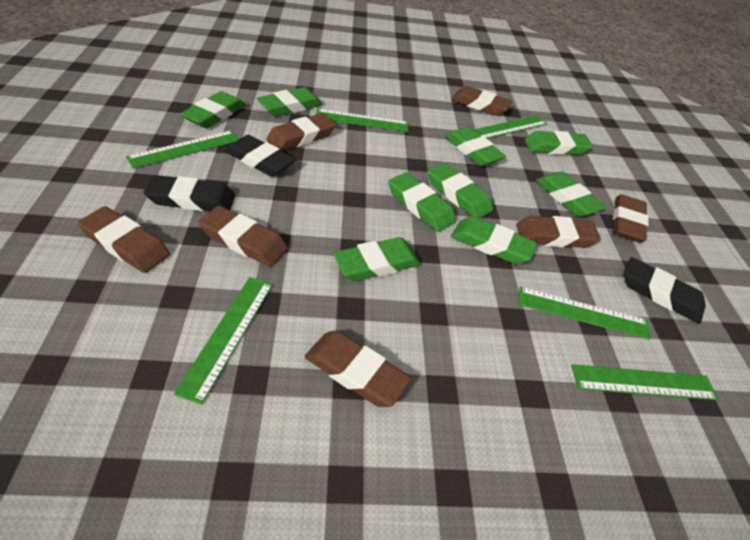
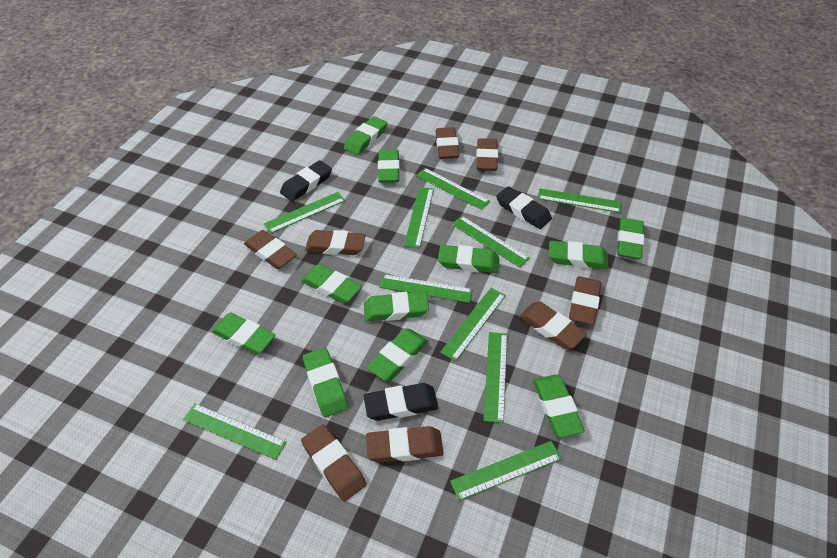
brown eraser: [78,206,170,273] [199,206,288,267] [266,113,336,151] [305,330,411,407] [451,86,512,115] [516,216,601,248] [613,194,649,243] = 7 -> [244,230,297,269] [301,425,367,501] [305,230,366,255] [366,426,443,463] [435,127,460,159] [476,138,498,171] [519,302,587,349] [569,276,601,325] = 8
green eraser: [180,91,245,128] [257,87,323,117] [333,237,421,281] [388,172,456,232] [427,163,493,219] [445,127,506,166] [451,216,537,264] [525,131,593,155] [536,171,606,217] = 9 -> [212,312,275,355] [301,264,362,304] [303,348,348,417] [344,116,387,155] [364,292,429,321] [367,328,428,381] [378,149,400,183] [438,245,499,273] [533,375,585,437] [549,241,609,270] [617,218,644,259] = 11
green ruler: [126,130,239,169] [173,277,273,405] [316,109,409,132] [474,115,547,139] [519,287,651,340] [571,364,718,400] = 6 -> [183,403,286,460] [264,192,345,234] [379,274,473,303] [404,187,434,248] [416,168,490,210] [440,288,506,361] [450,441,562,501] [452,216,530,268] [483,332,507,423] [537,188,622,213] = 10

